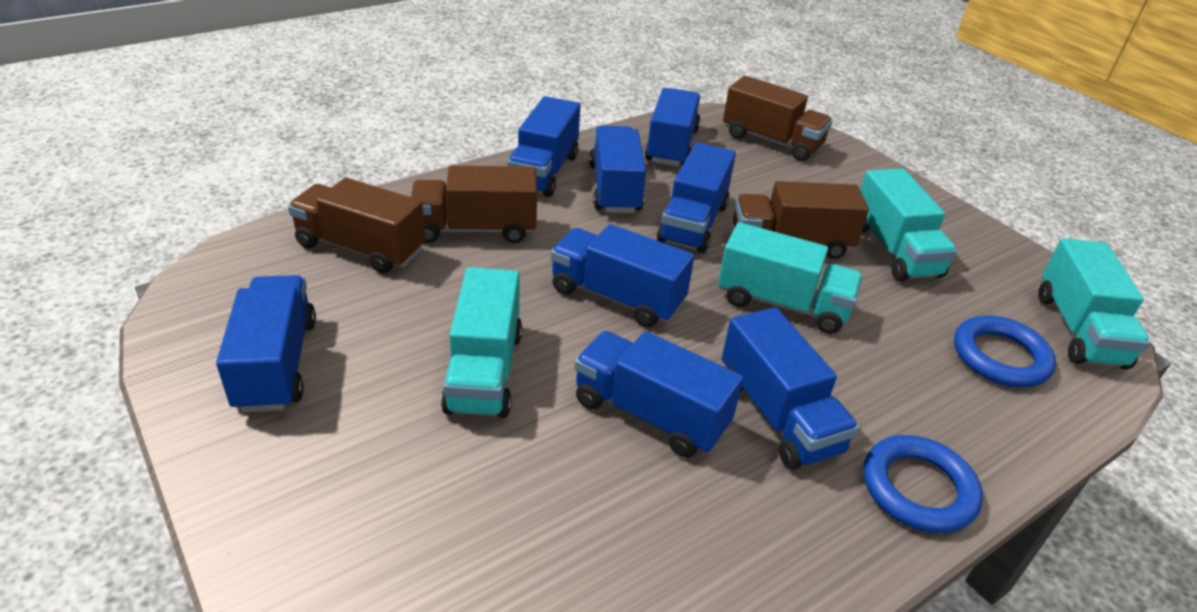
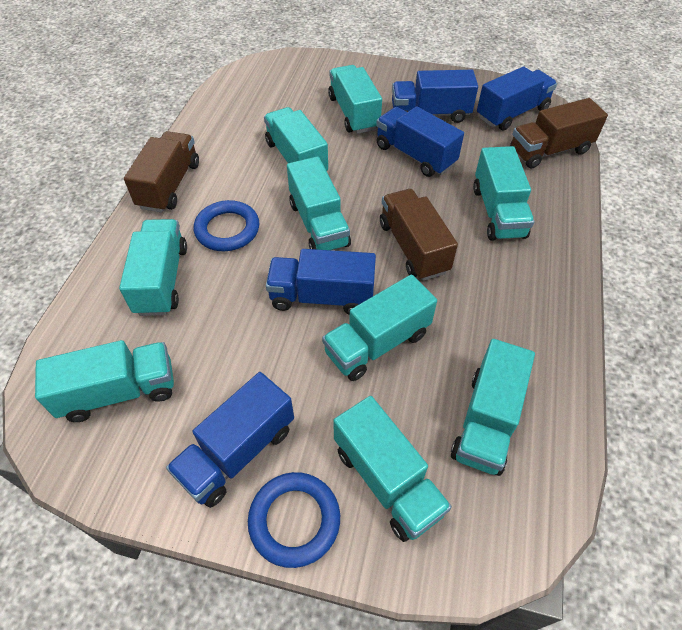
blue truck: [216,275,316,413] [507,96,581,197] [550,224,694,327] [574,331,743,457] [589,126,646,213] [645,88,701,166] [657,142,736,253] [722,307,859,470] = 8 -> [166,372,294,508] [266,249,376,315] [376,106,464,177] [392,70,478,123] [477,66,557,131] = 5
brown truck: [288,178,425,273] [410,165,537,243] [723,76,833,161] [733,181,869,259] = 4 -> [124,131,199,213] [380,189,458,281] [510,98,608,168] = 3
turquoise truck: [441,267,522,418] [718,222,863,334] [860,169,957,281] [1038,238,1150,369] = 4 -> [35,340,174,422] [119,219,187,316] [264,107,328,171] [287,156,351,250] [322,275,437,381] [328,65,382,134] [333,396,452,542] [451,339,535,476] [473,146,534,241] = 9

